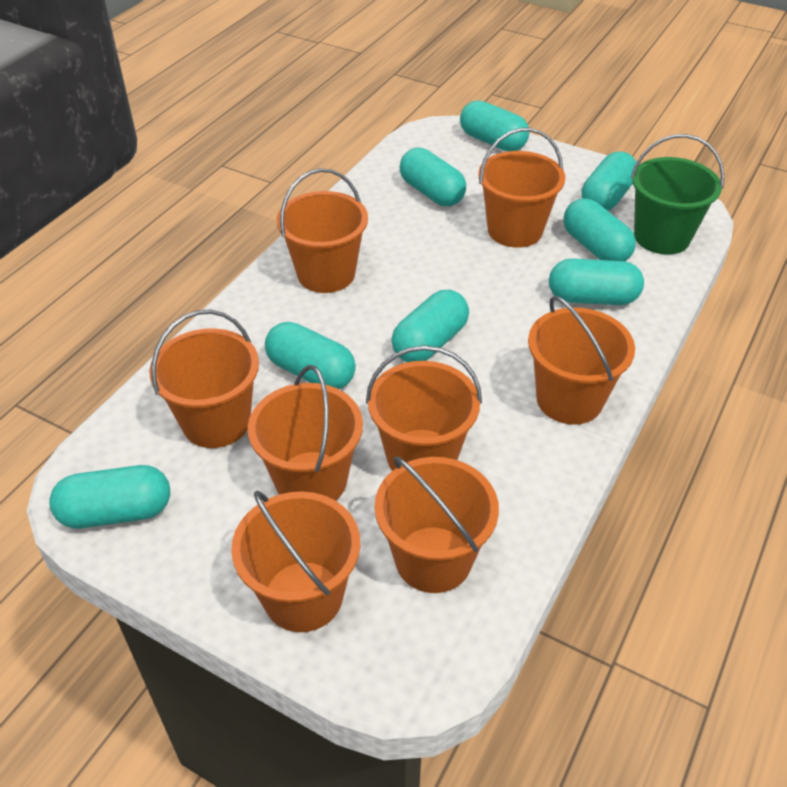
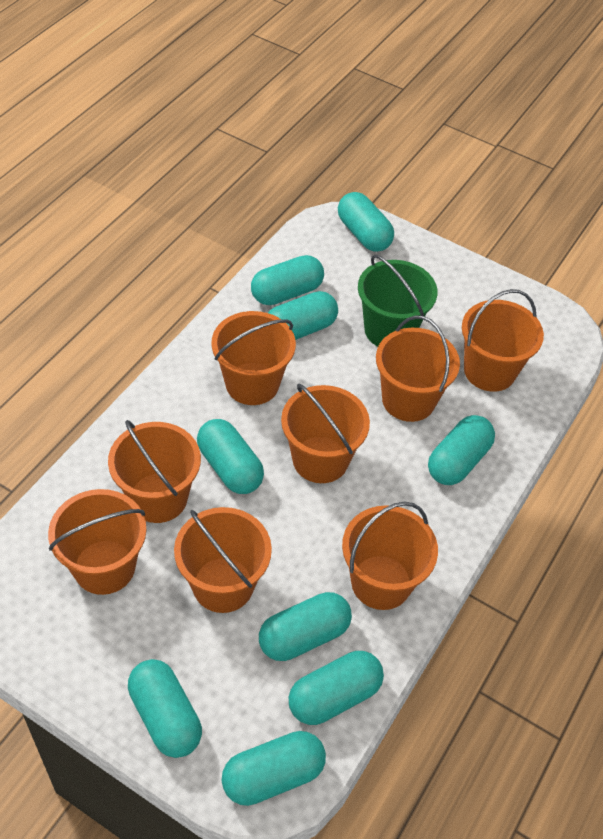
turquoise capsule: [49,465,170,528] [265,322,356,389] [391,290,469,362] [399,148,466,206] [460,100,530,151] [549,259,644,305] [563,198,636,261] [582,151,636,211] = 8 -> [128,659,202,758] [197,419,264,494] [222,731,326,806] [251,255,324,305] [259,592,352,661] [268,291,338,340] [289,651,384,725] [338,192,394,252] [428,415,495,485] = 9

